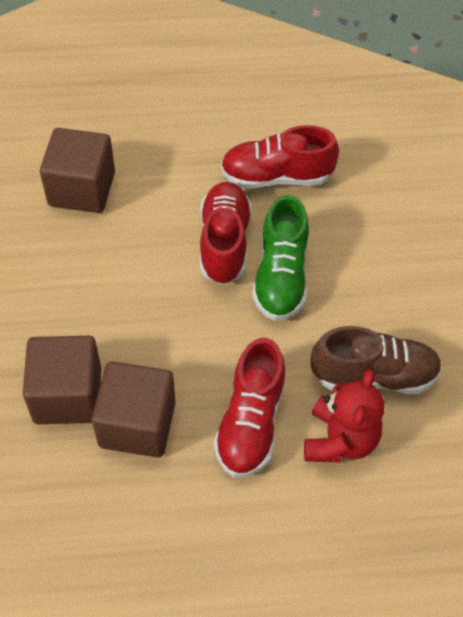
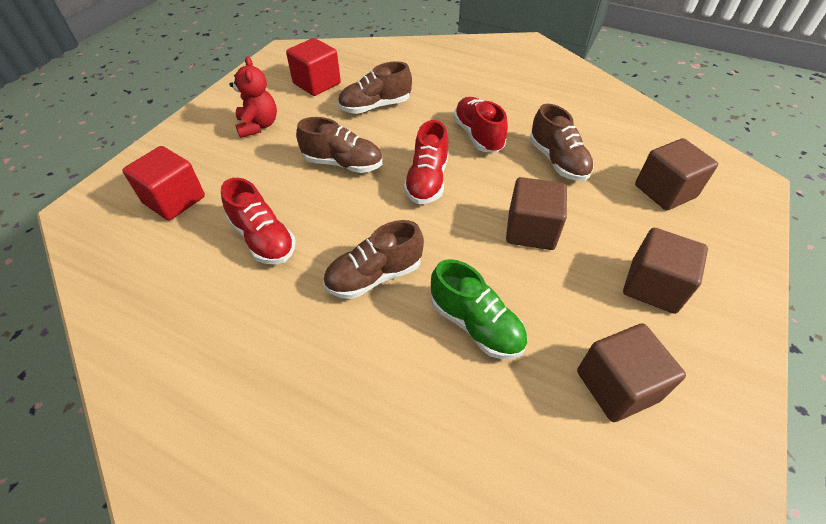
brown cube: [23,336,101,424] [40,128,115,213] [92,361,175,458] = 3 -> [506,177,567,250] [577,323,686,422] [623,228,708,314] [635,138,718,210] = 4
brown shoe: [311,326,442,394] = 1 -> [296,117,382,173] [323,220,424,299] [338,61,412,114] [530,104,594,181] = 4
red cube: none = 0 -> [122,146,205,221] [286,38,341,96] = 2

